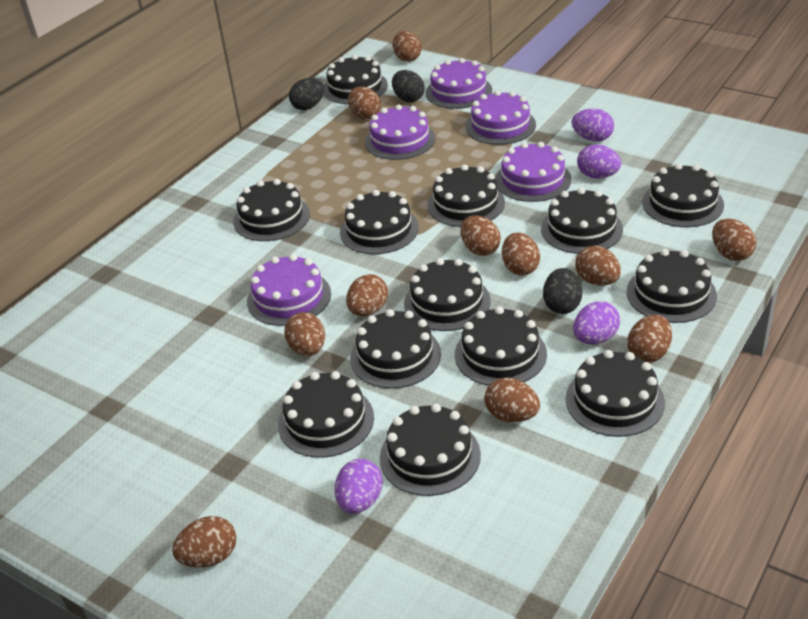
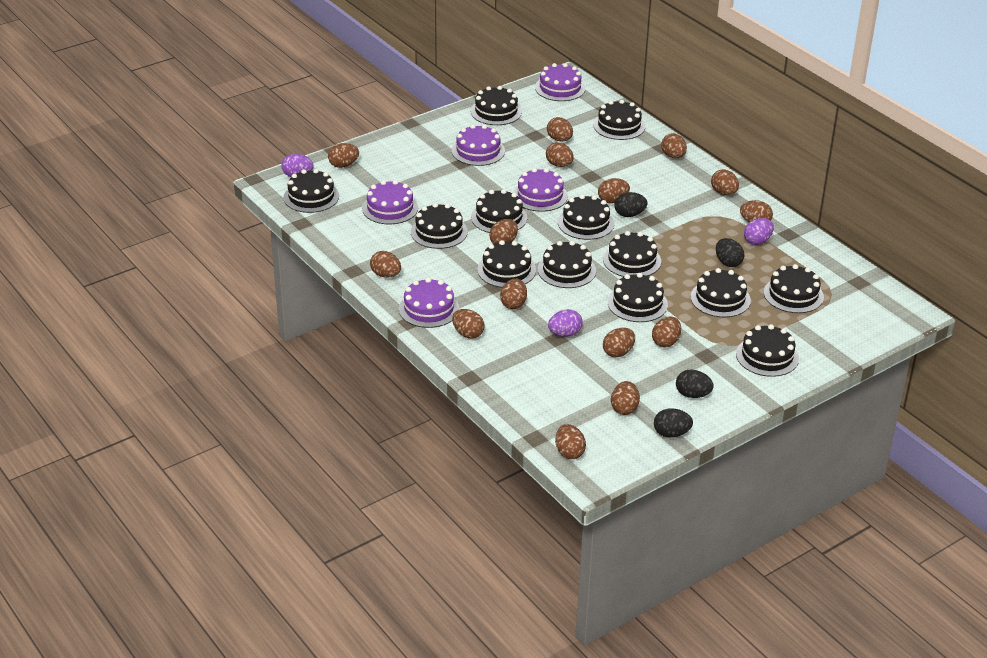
black egg: [289,78,324,110] [392,70,425,102] [543,268,582,314] = 3 -> [615,192,647,217] [654,408,693,437] [676,370,714,398] [716,238,744,267] = 4
brown egg: [172,516,236,568] [285,312,325,356] [346,274,388,316] [348,86,381,119] [393,31,422,62] [461,215,501,256] [485,378,540,422] [502,232,540,276] [575,246,621,286] [627,315,672,363] [712,219,756,261] = 11 -> [328,143,359,168] [370,251,401,278] [452,309,484,339] [489,219,518,244] [500,278,527,309] [546,142,574,167] [547,117,573,141] [555,424,586,459] [598,178,630,203] [603,328,635,357] [611,381,640,415] [652,317,681,347] [661,133,687,158] [711,169,739,195] [740,200,773,222] = 15
purple egg: [335,459,383,513] [571,109,614,142] [573,301,620,344] [577,144,621,179] = 4 -> [281,154,313,177] [548,309,583,337] [744,218,774,245] = 3

